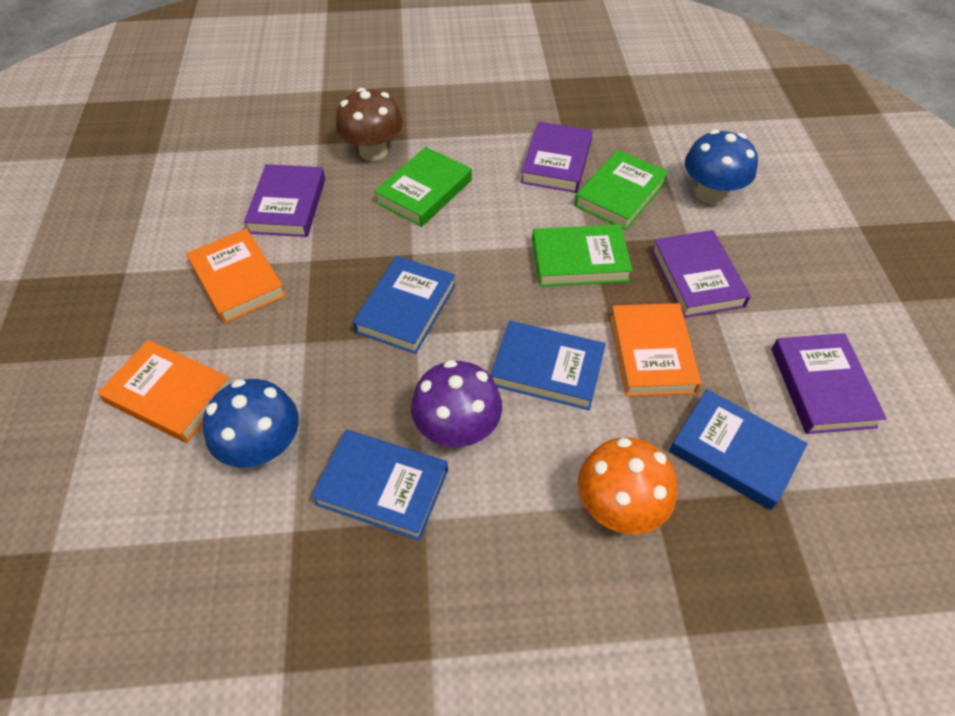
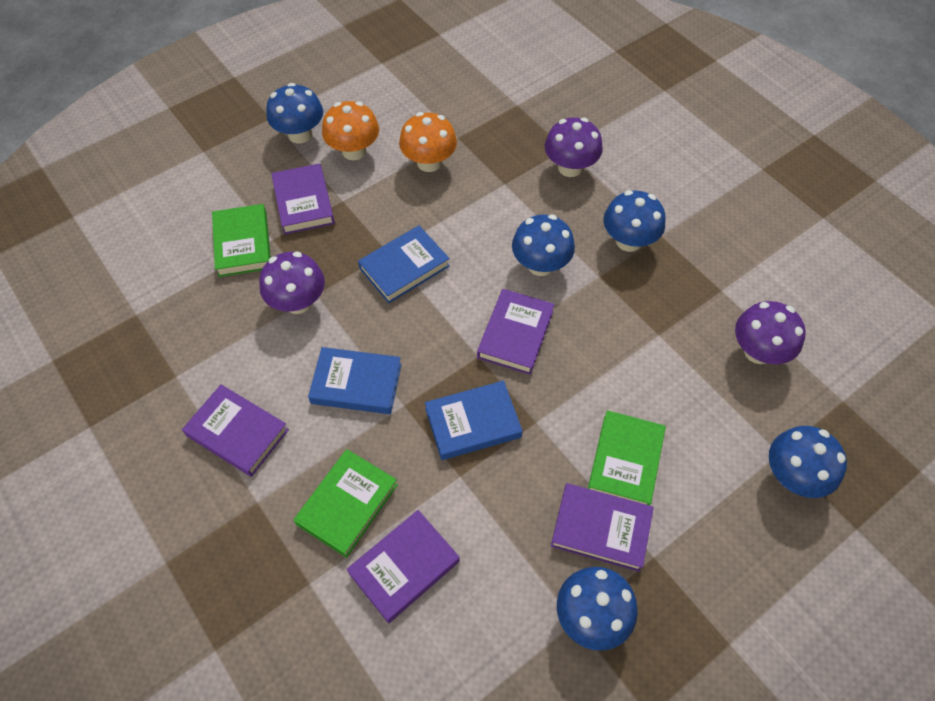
blue book: [311,430,448,541] [353,256,456,354] [490,321,606,410] [669,389,808,510] = 4 -> [308,347,402,414] [358,225,450,303] [425,381,523,460] = 3
blue mushroom: [203,379,299,467] [685,129,758,204] = 2 -> [266,83,323,144] [512,214,575,276] [557,567,638,651] [604,190,666,252] [769,426,847,498] = 5
brown mushroom: [336,88,403,161] = 1 -> none = 0
orange book: [98,340,229,443] [187,229,286,324] [610,303,701,396] = 3 -> none = 0
orange mushroom: [578,437,677,534] = 1 -> [322,101,379,160] [399,112,457,172] = 2
purple book: [244,164,325,237] [521,122,593,193] [651,230,751,318] [771,333,887,434] = 4 -> [182,385,289,477] [271,163,335,234] [347,510,460,623] [477,289,555,375] [551,483,654,572] = 5
purple mushroom: [411,360,502,447] = 1 -> [259,252,325,314] [545,118,603,177] [735,301,806,364] = 3

